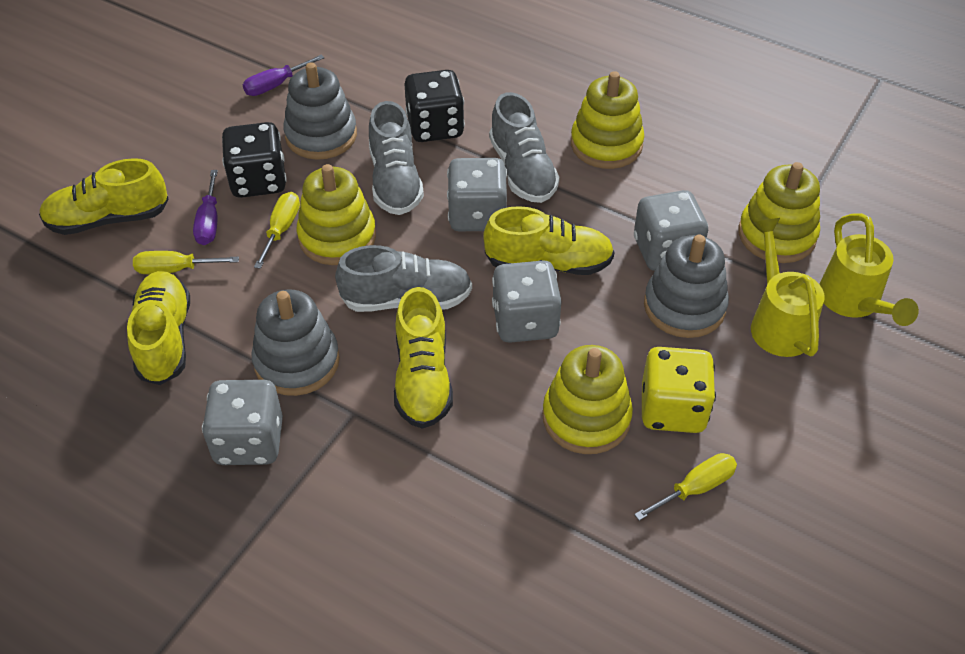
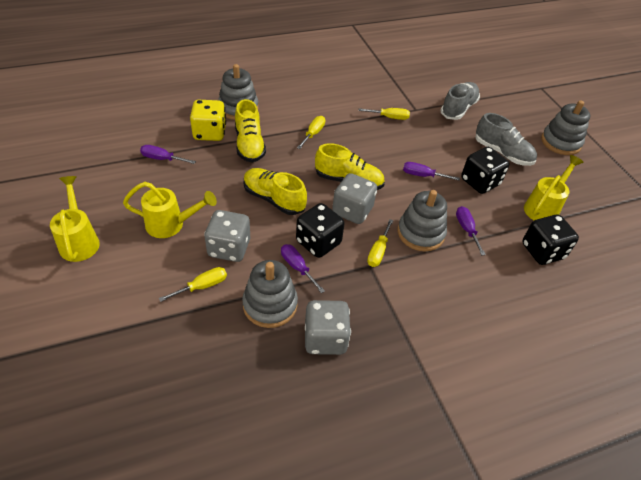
black dice: [222,122,287,198] [404,70,465,142] = 2 -> [296,203,345,258] [461,147,510,194] [522,215,579,265] = 3
grey dice: [202,380,283,465] [447,158,507,231] [492,260,562,343] [634,190,708,271] = 4 -> [204,210,250,262] [305,300,351,355] [332,173,377,224] = 3
grey shoe: [335,245,472,312] [369,101,424,215] [489,92,560,203] = 3 -> [440,82,480,120] [476,113,537,166] = 2
grey stacking toy: [251,290,340,396] [283,62,357,160] [644,235,729,338] = 3 -> [218,64,259,120] [242,260,298,328] [398,190,447,251] [541,100,590,155] = 4
purple screwdriver: [193,170,218,245] [243,55,324,96] = 2 -> [140,145,196,164] [281,244,325,293] [403,162,460,181] [456,206,486,255] = 4
yellow screwdriver: [133,251,239,274] [254,192,300,269] [634,453,737,521] = 3 -> [159,267,227,302] [297,116,325,149] [359,108,410,120] [367,219,394,267] = 4
yellow shoe: [39,158,169,235] [127,271,190,385] [394,287,453,429] [483,206,615,275] = 4 -> [235,99,266,163] [244,168,307,215] [315,143,385,190] = 3
yellow stacking toy: [297,164,376,265] [542,345,633,454] [571,71,644,169] [738,162,820,263] = 4 -> none = 0
yellow watering can: [751,218,825,357] [820,213,919,326] = 2 -> [50,176,100,262] [123,182,217,238] [524,155,583,220] = 3

